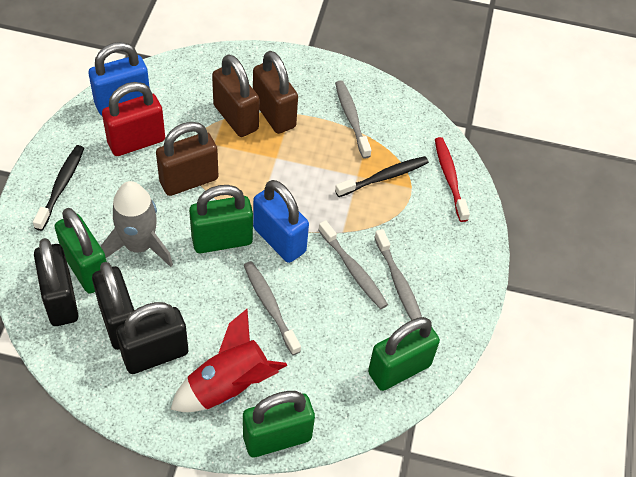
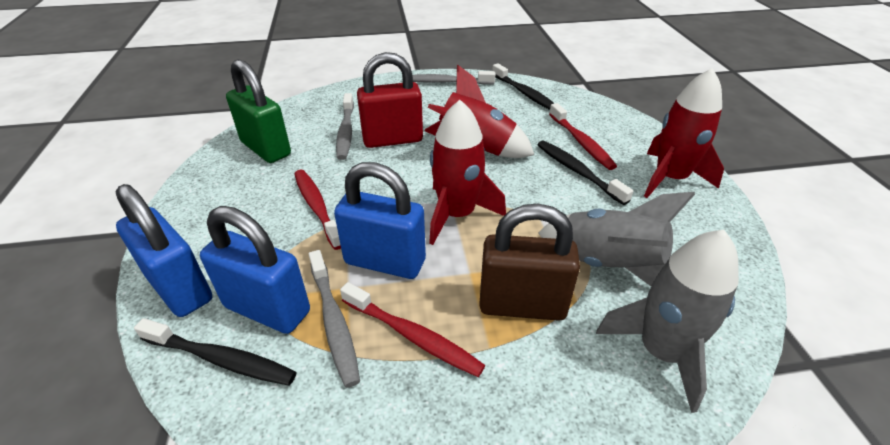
black padlock: [34,238,79,326] [92,262,135,350] [116,302,188,374] = 3 -> none = 0
black toothbrush: [33,145,84,231] [335,156,429,197] = 2 -> [134,318,297,386] [492,63,555,110] [537,140,633,205] = 3
blue padlock: [89,42,150,116] [253,180,309,263] = 2 -> [116,184,212,317] [200,206,310,334] [334,162,426,279] = 3
brown padlock: [156,122,218,196] [212,54,259,137] [253,51,298,134] = 3 -> [479,204,580,321] = 1
green padlock: [54,208,107,294] [189,185,253,253] [243,391,315,457] [368,317,440,391] = 4 -> [226,59,291,163] = 1
grey rocket: [100,181,173,267] = 1 -> [538,192,695,286] [596,230,739,413] = 2
grey toothbrush: [244,261,301,355] [318,220,388,309] [335,80,371,158] [374,229,422,320] = 4 -> [309,250,360,388] [336,93,354,160] [413,71,495,85] = 3
red rocket: [171,309,288,412] = 1 -> [424,64,534,158] [429,100,506,245] [644,68,724,198] = 3
red toothbrush: [435,137,470,222] = 1 -> [294,170,341,250] [340,282,485,377] [549,103,617,170] = 3

